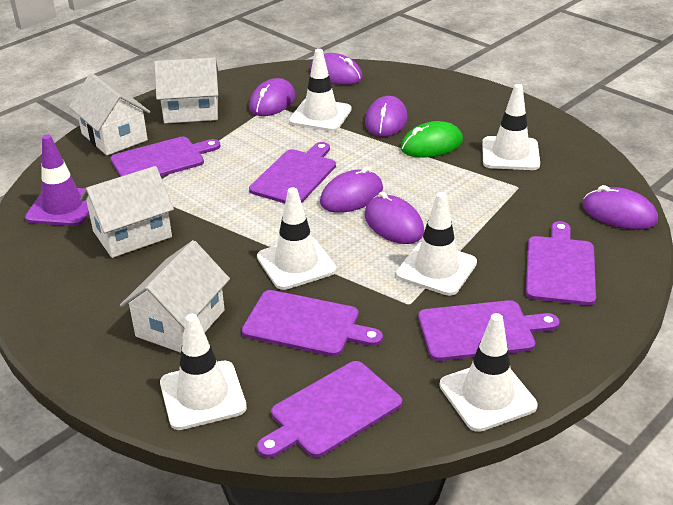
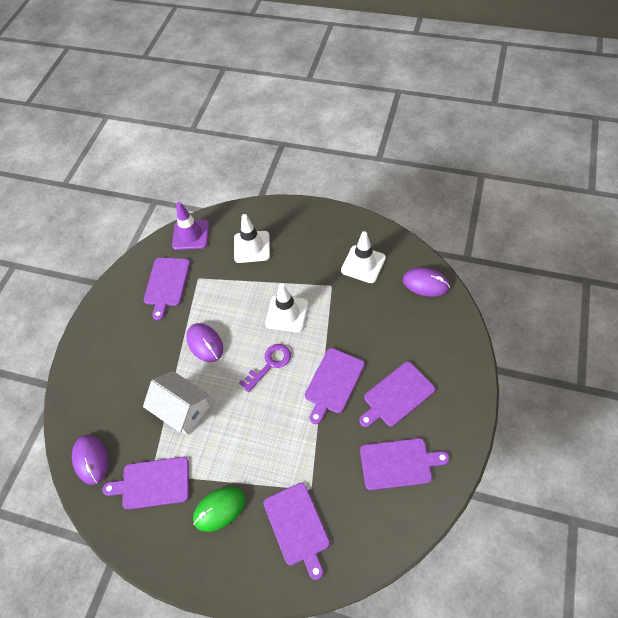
purple key: none = 0 -> [239,344,291,393] = 1
purple mouse: [249,78,295,116] [310,53,363,85] [320,167,383,213] [365,96,408,137] [365,191,424,244] [582,185,658,230] = 6 -> [72,435,109,485] [186,323,223,362] [403,267,450,297] = 3
white house: [69,73,150,155] [80,166,174,258] [120,240,230,353] [154,57,218,123] = 4 -> [143,371,210,435] = 1
white traffic cone: [160,314,247,430] [257,187,337,290] [289,49,351,131] [396,192,477,296] [439,313,538,432] [482,84,540,170] = 6 -> [234,214,270,263] [265,283,308,333] [341,231,386,283] = 3

